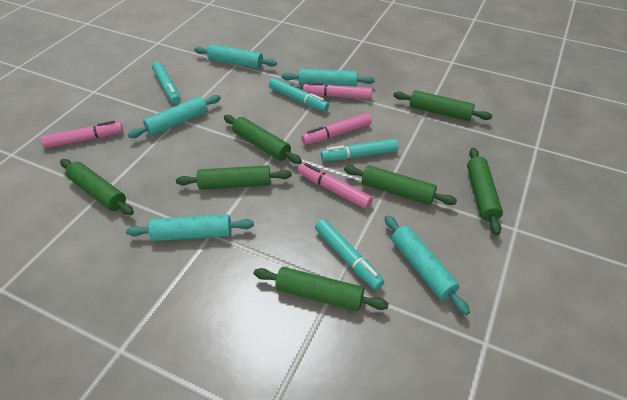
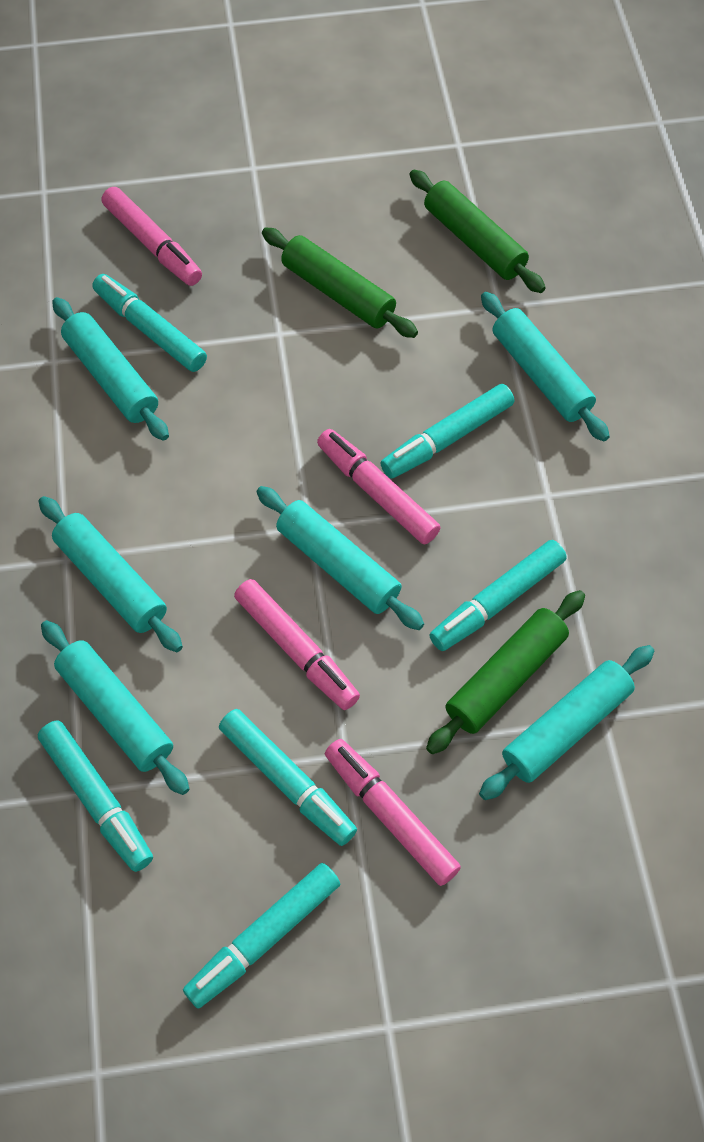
green rolling pin: [60,159,134,215] [176,165,292,190] [224,115,302,164] [254,267,389,311] [344,165,457,205] [393,90,492,121] [467,148,503,235] = 7 -> [262,228,418,338] [410,170,546,293] [426,590,585,754] = 3
turquoise marker: [152,62,181,104] [269,78,329,112] [315,219,384,290] [321,139,399,161] = 4 -> [38,720,153,872] [92,274,207,372] [183,863,340,1009] [219,709,357,846] [381,384,514,479] [430,540,567,651] = 6
turquoise rolling pin: [126,214,254,241] [128,95,221,138] [194,45,277,69] [282,69,375,87] [385,215,470,315] = 5 -> [39,496,183,652] [41,620,189,795] [52,297,169,441] [256,486,424,630] [479,645,654,800] [481,292,610,442] = 6

